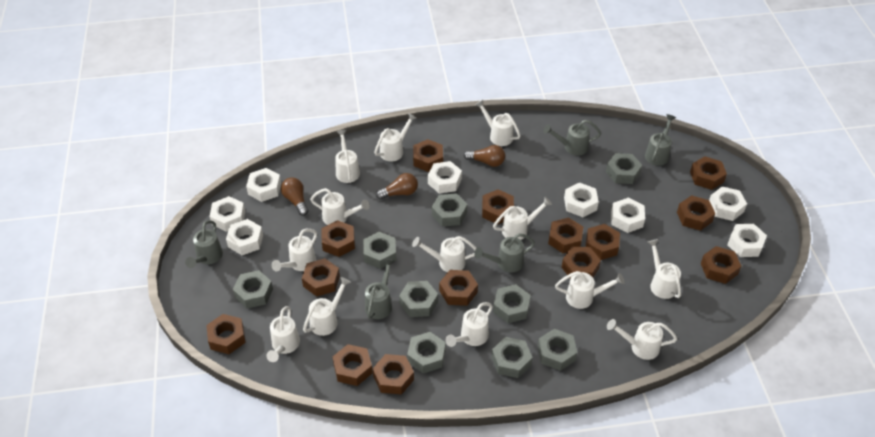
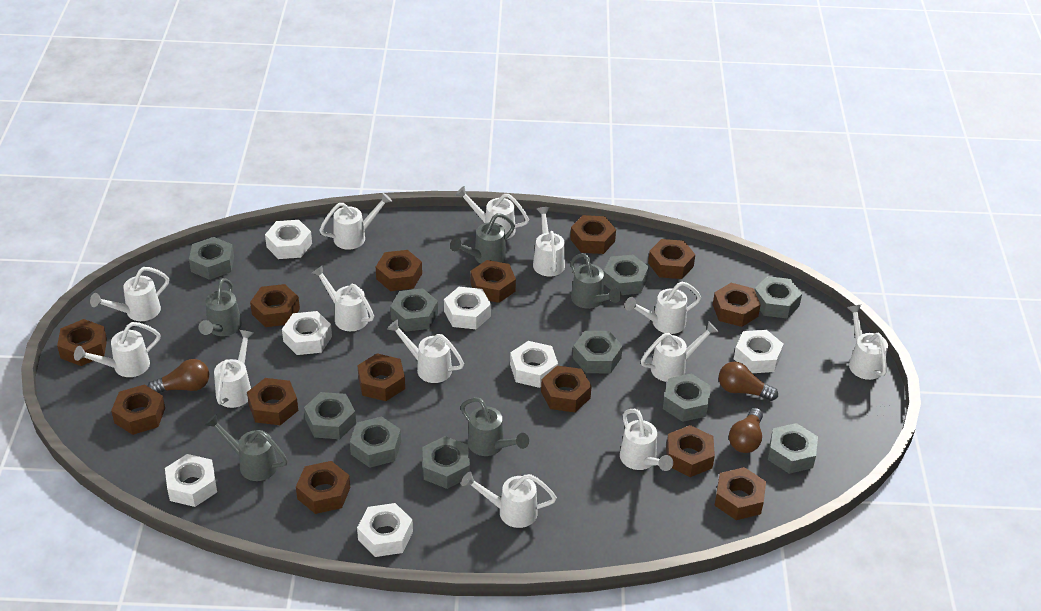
grey nut: [233,270,273,308] [363,232,396,269] [399,281,438,317] [407,332,446,374] [432,193,467,227] [491,337,533,378] [493,284,531,323] [538,329,577,371] [606,153,642,184] = 9 -> [189,237,234,280] [304,392,356,439] [350,416,401,468] [390,288,438,332] [422,436,470,489] [573,331,623,373] [603,255,649,295] [663,374,711,422] [755,276,802,319] [768,423,818,474] = 10
white nut: [210,196,245,232] [226,219,263,255] [246,168,281,202] [428,161,462,194] [564,182,599,217] [611,198,645,233] [709,187,747,221] [727,224,767,257] = 8 -> [165,454,217,507] [265,220,312,259] [282,311,332,355] [357,503,413,557] [444,287,491,329] [510,341,558,388] [734,330,784,373] = 7

